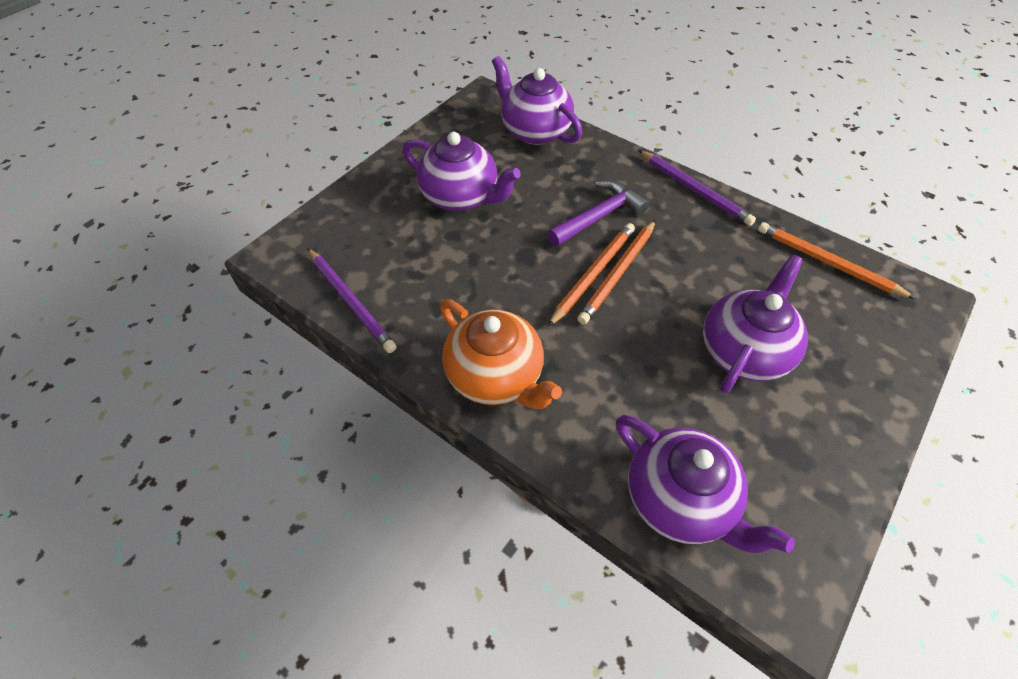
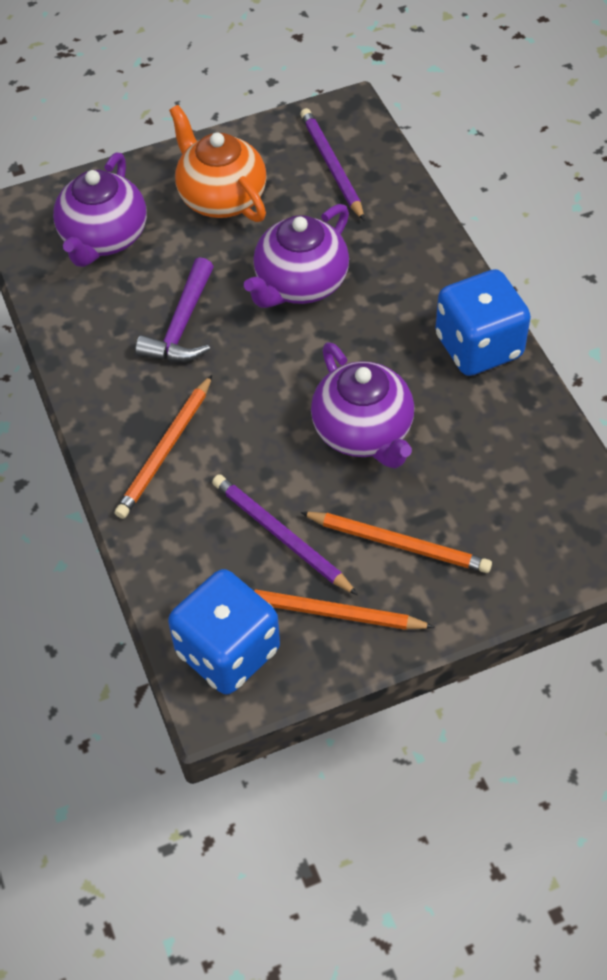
blue dice: none = 0 -> [168,569,280,695] [435,269,531,376] = 2
purple teapot: [403,132,521,211] [492,56,582,145] [616,415,795,553] [703,254,808,393] = 4 -> [53,153,147,267] [244,204,349,308] [311,342,414,469] = 3

